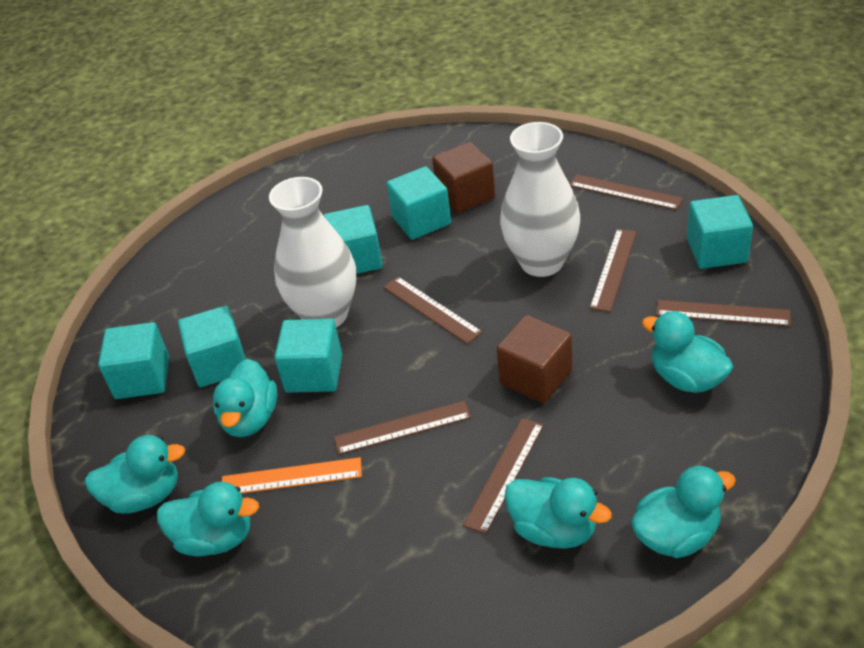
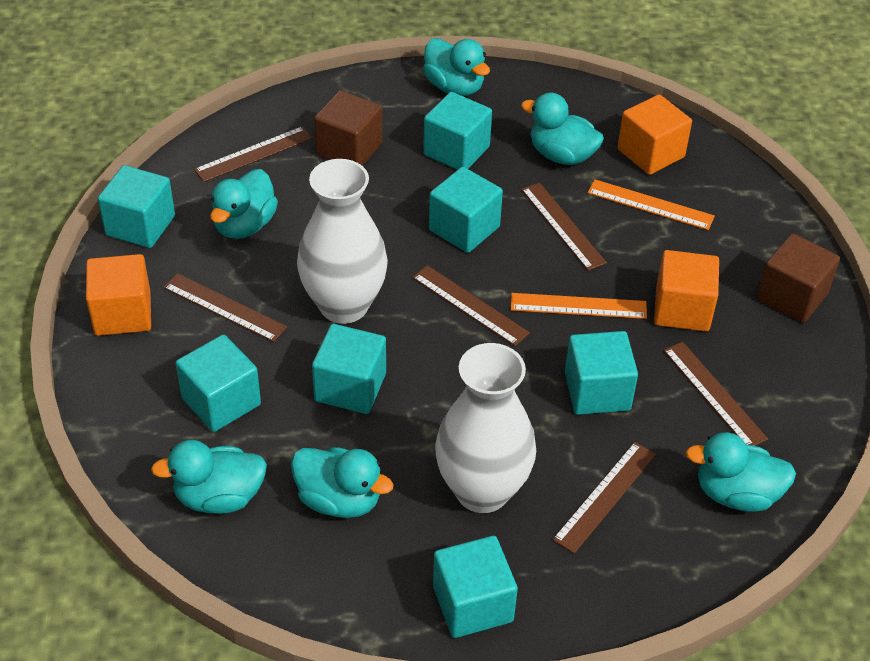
orange cube: none = 0 -> [86,254,151,336] [617,94,692,175] [654,250,719,332] = 3
orange ruler: [222,457,362,494] = 1 -> [511,293,647,319] [587,179,715,230] = 2
turquoise cube: [98,322,169,399] [178,305,246,387] [274,319,342,393] [323,205,383,274] [387,166,451,240] [687,195,753,269] = 6 -> [98,165,175,248] [176,335,261,432] [312,324,386,414] [423,92,492,170] [429,167,503,253] [433,536,518,638] [565,331,638,415] = 7

